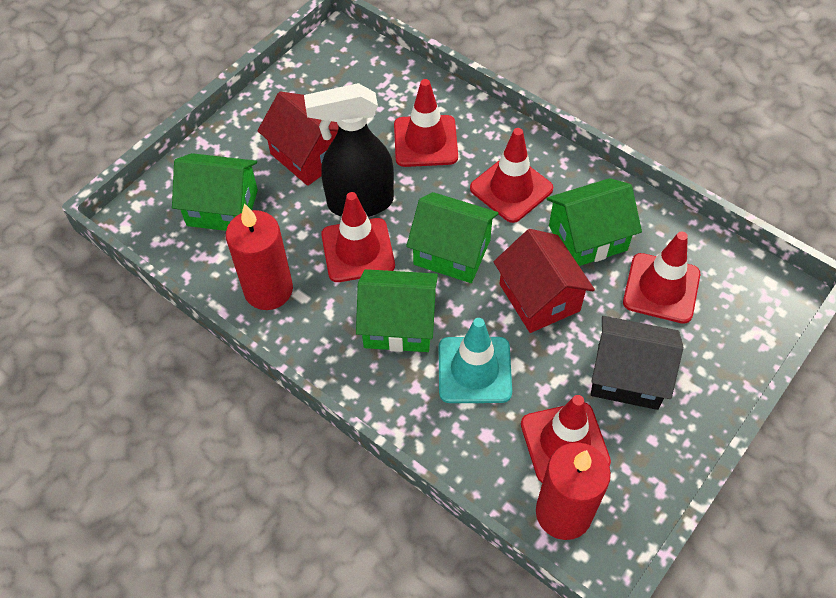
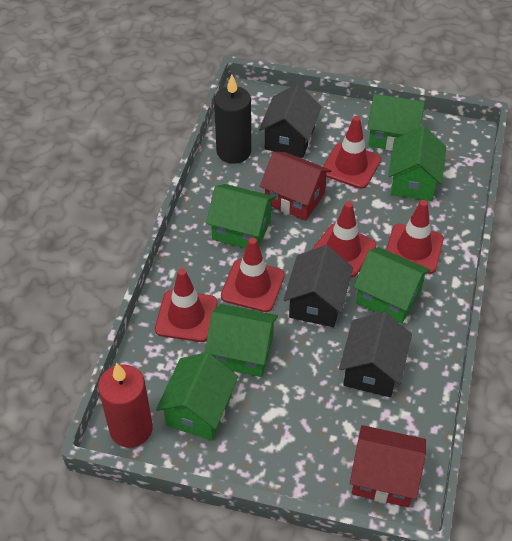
black candle: none = 0 -> [214,75,251,164] = 1
black house: [591,316,683,410] = 1 -> [259,84,322,158] [283,245,353,327] [339,312,412,397] = 3
black spray bottle: [304,83,394,217] = 1 -> none = 0
green house: [172,153,258,231] [356,269,438,352] [406,192,499,283] [546,178,642,266] = 4 -> [156,352,238,441] [205,304,278,377] [206,184,276,248] [353,247,431,324] [367,94,425,151] [388,126,446,201] = 6
red candle: [226,203,293,310] [536,442,611,540] = 2 -> [98,363,153,448] = 1
turquoise traffic cone: [439,318,512,403] = 1 -> none = 0

